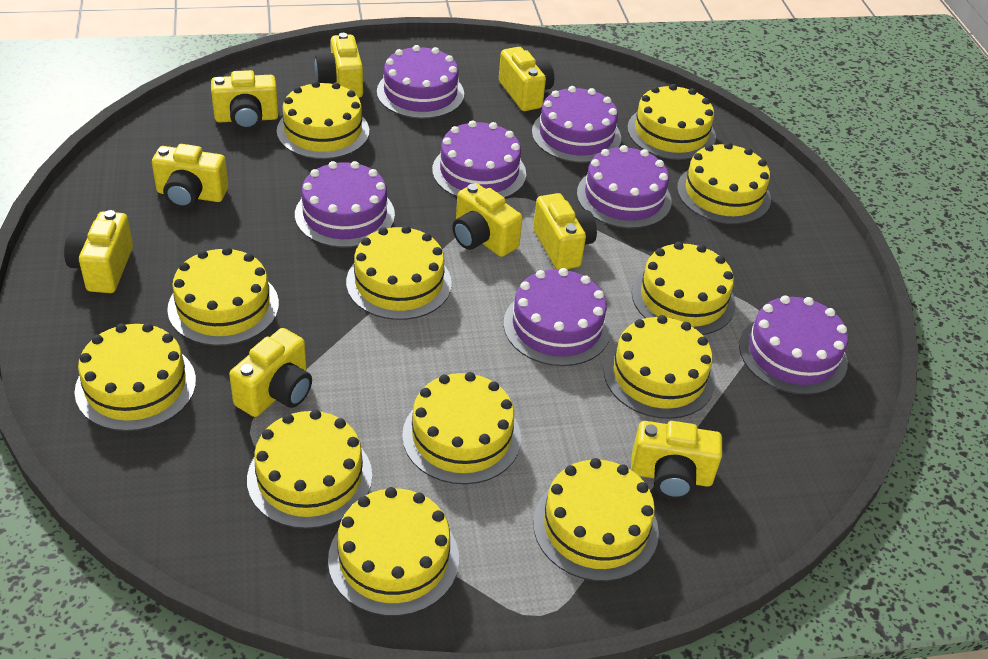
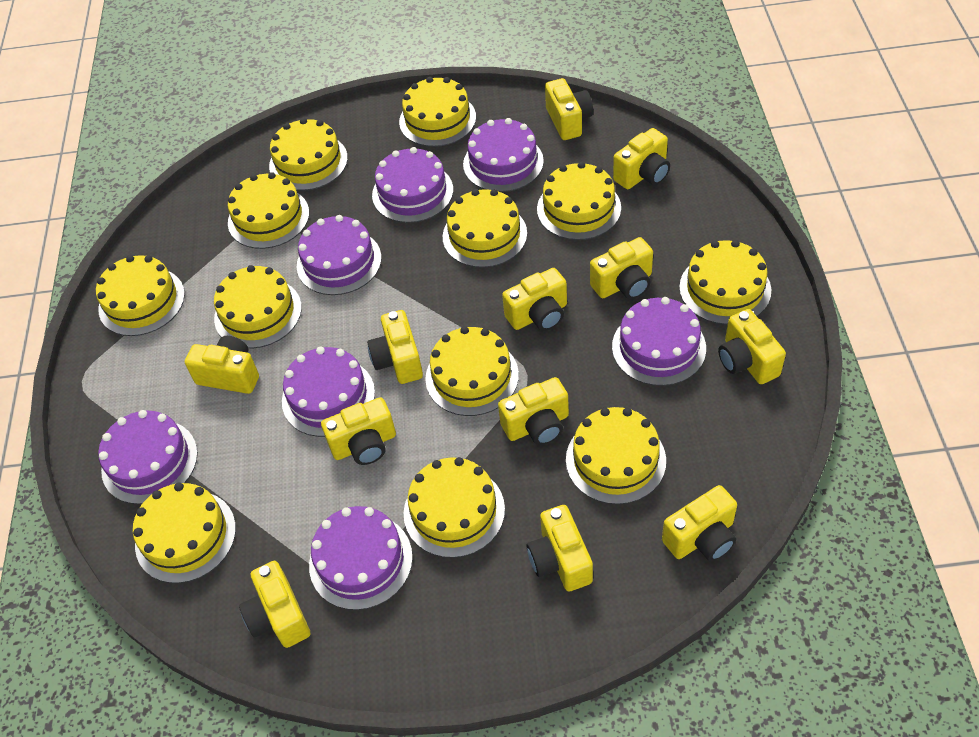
yellow camera: [64,210,133,293] [152,144,228,208] [211,70,279,130] [229,328,312,417] [315,33,363,98] [452,183,523,257] [499,47,554,111] [533,193,597,270] [631,421,722,499] = 9 -> [185,336,259,394] [239,561,310,648] [321,397,396,465] [367,310,423,384] [498,377,569,445] [502,268,567,331] [527,505,593,591] [545,78,593,140] [590,237,653,299] [613,128,670,189] [662,485,737,561] [718,309,786,384] = 12

